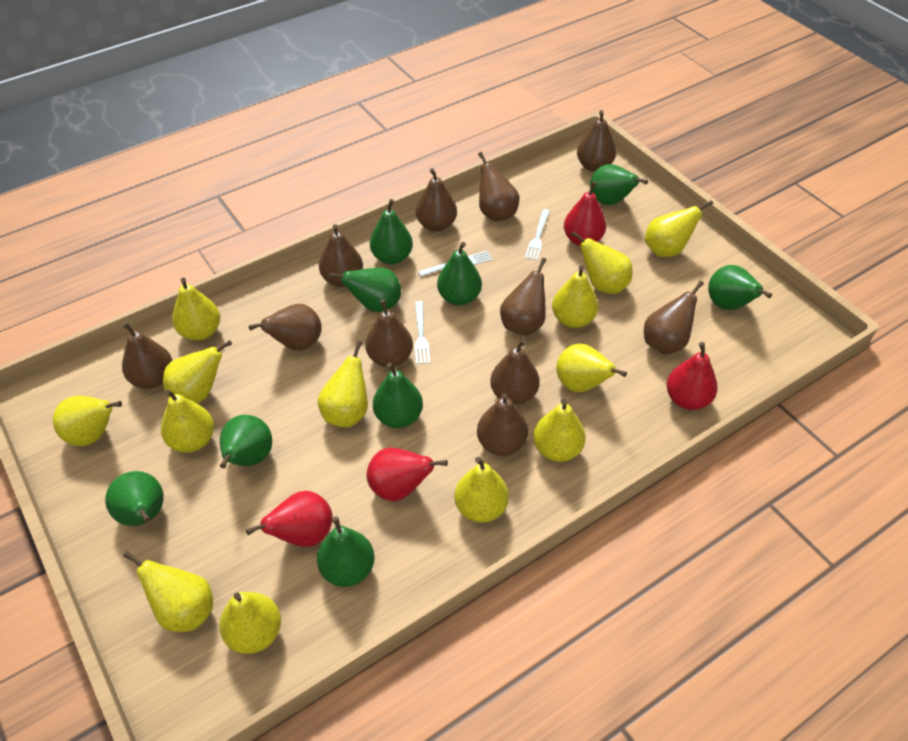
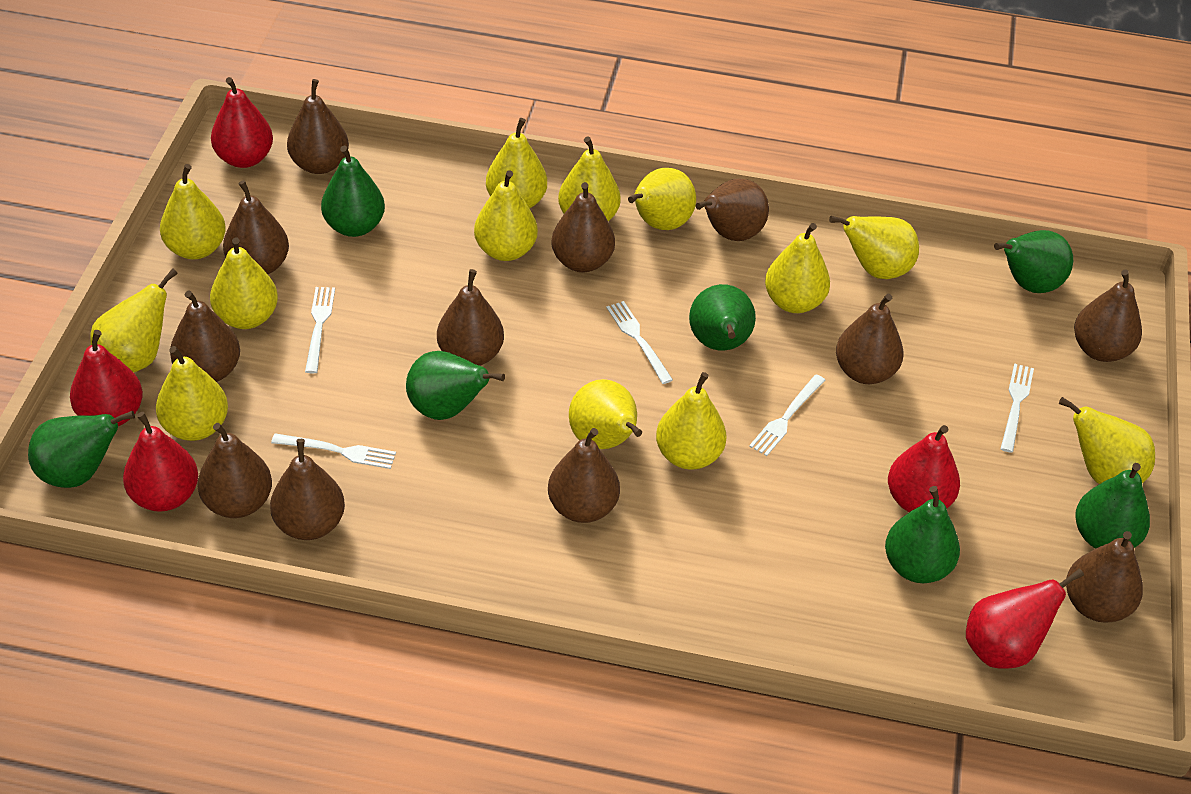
brown pear: [122,322,173,389] [249,304,322,351] [319,224,363,287] [365,299,413,367] [416,168,457,232] [477,393,528,456] [478,152,519,222] [490,339,540,405] [500,258,546,336] [577,110,616,172] [644,280,704,355] = 11 -> [170,290,240,382] [197,423,272,518] [223,180,289,274] [270,439,345,540] [287,79,349,174] [437,269,504,366] [548,428,620,523] [551,182,615,272] [696,178,769,241] [836,294,903,384] [1066,531,1143,623] [1074,269,1142,362] = 12
green pear: [105,471,164,526] [220,415,272,468] [317,516,375,587] [328,267,401,312] [370,199,413,264] [373,362,423,428] [437,242,482,306] [590,164,648,205] [708,265,772,310] = 9 -> [28,411,135,488] [321,146,385,237] [406,351,505,420] [689,284,756,351] [885,486,960,583] [994,230,1073,293] [1075,463,1150,549] = 7
red pear: [246,491,333,547] [367,448,448,501] [564,181,606,246] [667,342,718,410] = 4 -> [70,330,143,426] [123,412,198,512] [211,77,273,168] [888,425,960,512] [966,569,1084,669] = 5
white fork: [415,301,430,364] [418,251,492,276] [525,209,550,261] = 3 -> [271,433,396,469] [305,287,335,373] [606,301,673,384] [749,374,825,456] [1000,363,1034,453] = 5

